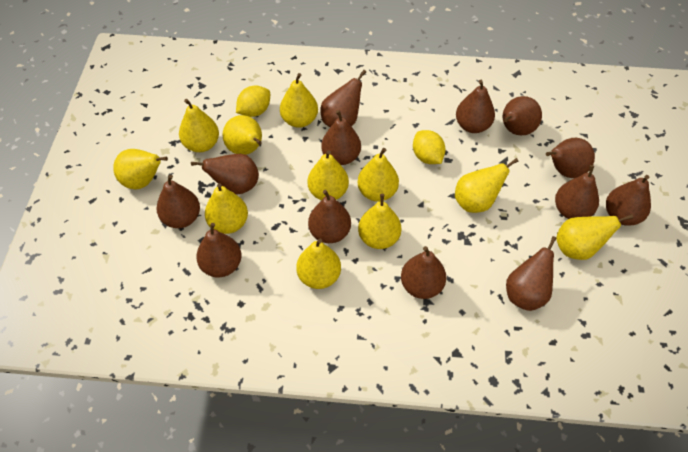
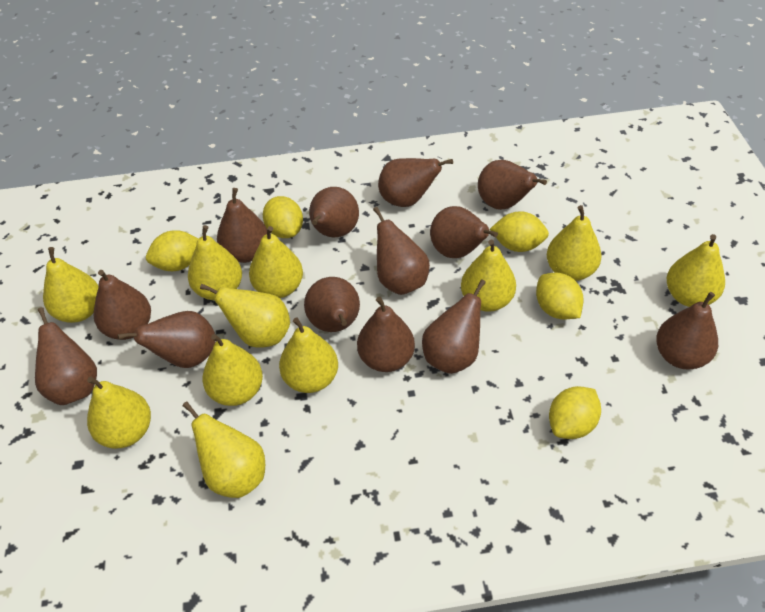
yellow lemon: [236,86,270,117] [413,130,446,164] = 2 -> [146,230,198,271] [263,196,303,238] [490,211,549,252] [536,273,584,319] [549,386,601,439] = 5

